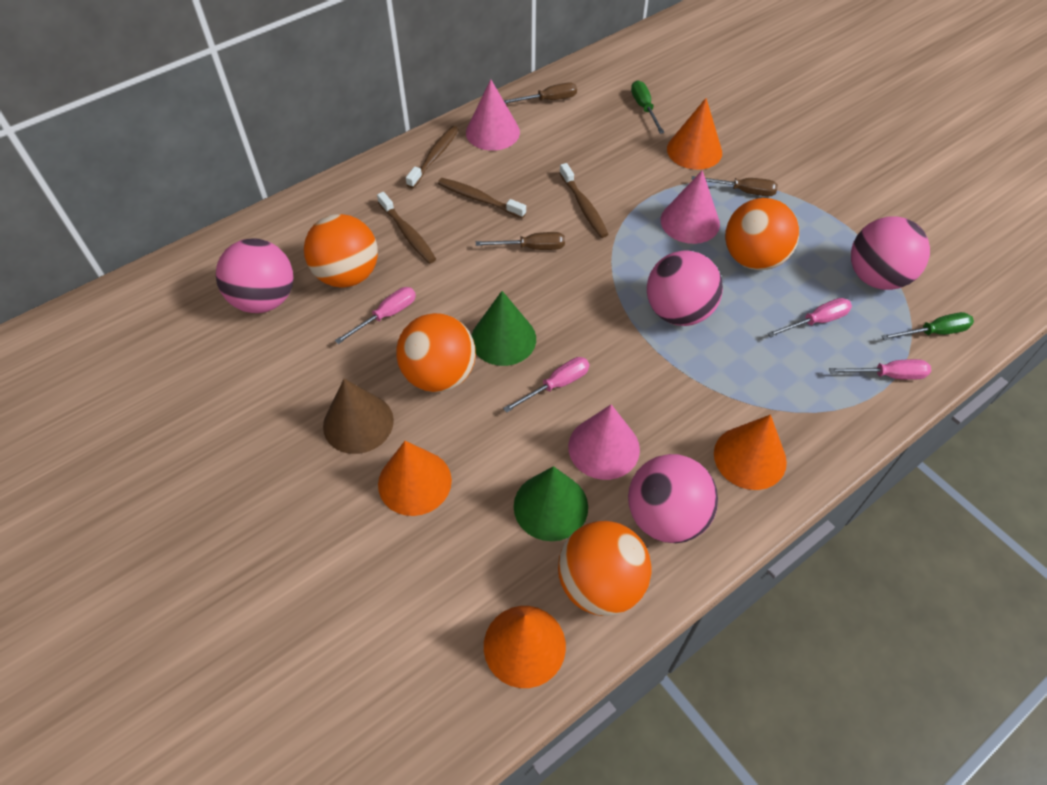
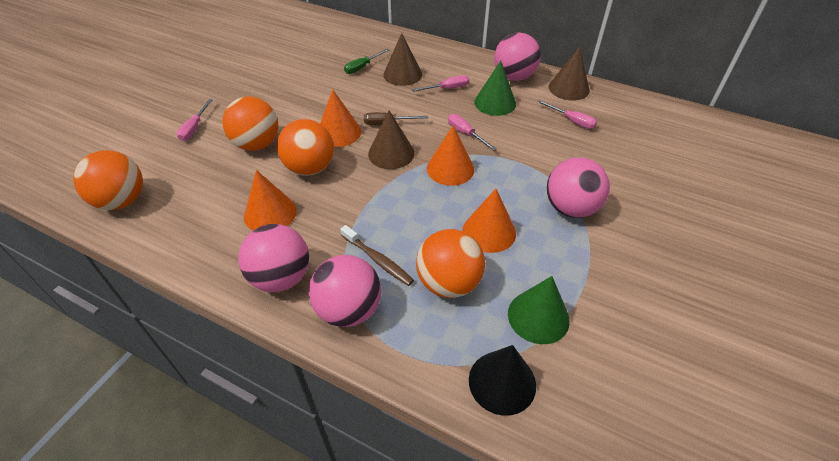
black cone: none = 0 -> [469,345,536,416] = 1
brown cone: [323,379,394,454] = 1 -> [368,110,415,169] [383,33,422,86] [549,46,590,101] = 3
brown screwdriver: [476,232,565,250] [503,82,577,104] [691,176,778,196] = 3 -> [364,112,428,125] = 1
brown toothbrush: [377,192,436,264] [406,126,459,188] [438,178,526,218] [559,163,609,238] = 4 -> [341,225,414,286] = 1
green screwdriver: [631,80,664,134] [882,312,974,340] = 2 -> [344,49,389,74] = 1
pink cone: [466,80,520,151] [568,404,640,480] [661,170,720,244] = 3 -> none = 0

